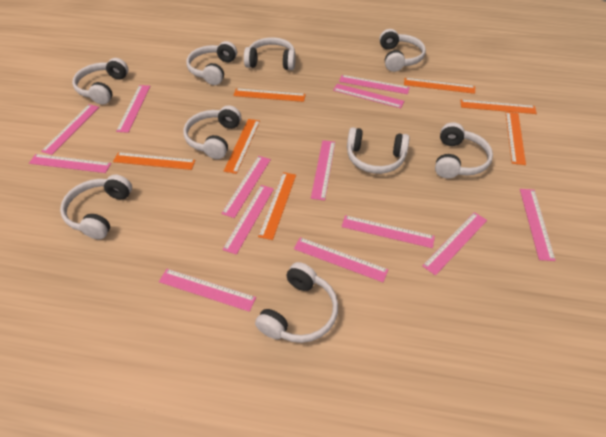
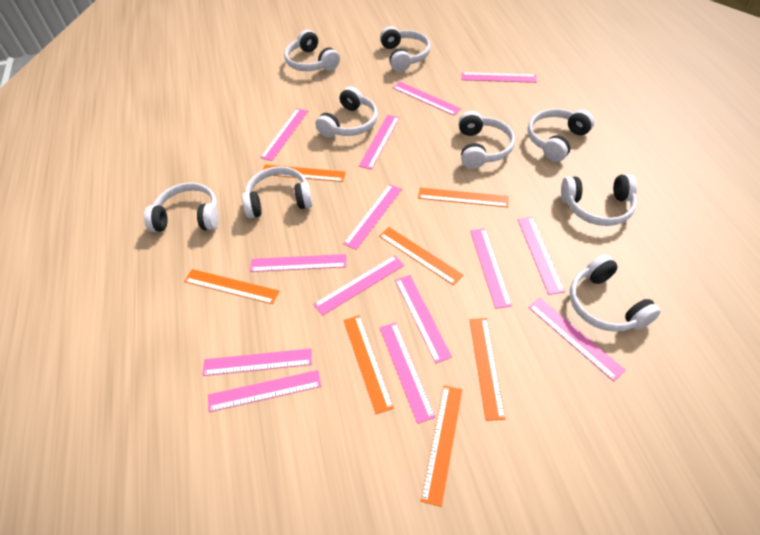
pink ruler: [29,154,111,173] [41,104,99,155] [116,85,150,133] [159,269,256,312] [221,156,271,218] [222,185,274,255] [294,237,388,282] [311,140,335,201] [333,84,404,108] [339,75,410,94] [342,215,435,248] [422,212,487,276] [520,189,556,261] = 13 -> [202,348,312,376] [208,370,321,412] [250,254,346,272] [260,108,308,161] [313,255,404,316] [343,184,402,250] [359,115,400,170] [380,322,435,424] [393,82,461,116] [395,275,452,363] [461,72,537,83] [470,228,512,309] [517,217,565,295] [528,298,626,382] = 14

